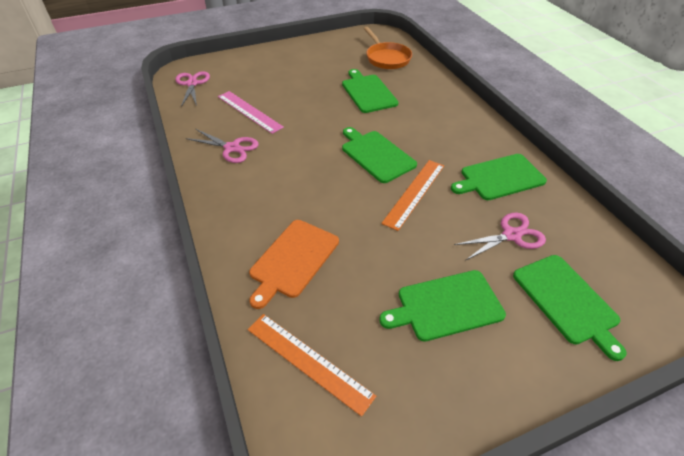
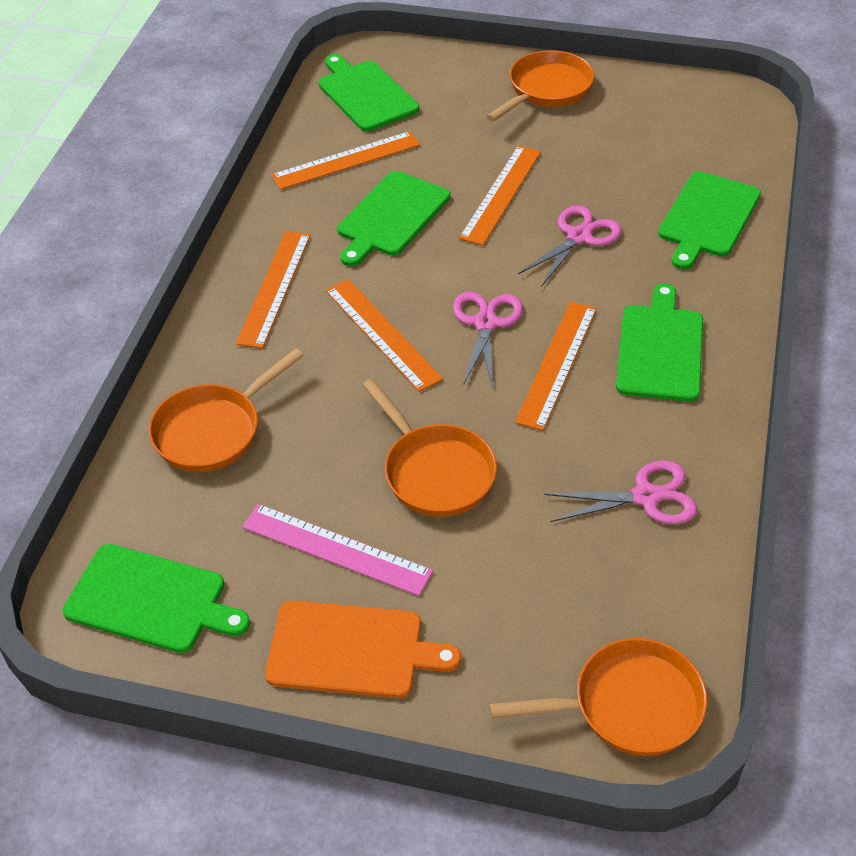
orange pan: [364,27,412,69] = 1 -> [149,348,304,472] [362,379,497,517] [486,50,594,121] [489,638,707,756] = 4
orange ruler: [248,314,376,417] [381,160,444,231] = 2 -> [236,231,311,349] [271,131,420,190] [325,279,443,392] [459,145,541,246] [515,302,597,431] = 5

